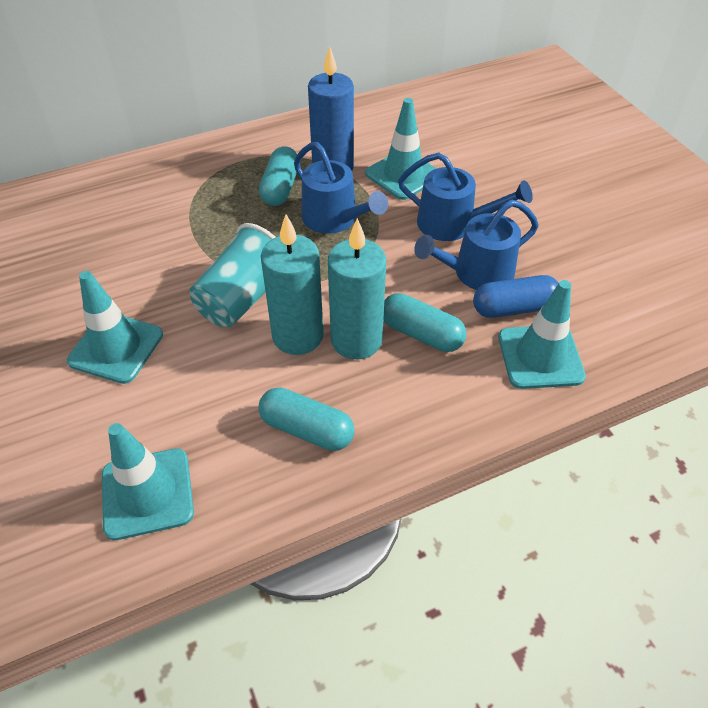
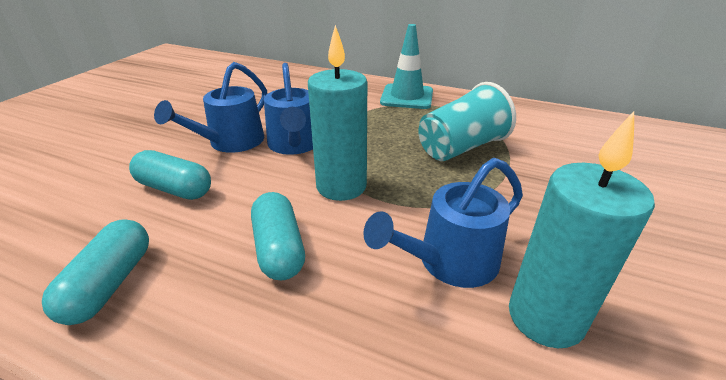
blue candle: [308,46,354,171] = 1 -> none = 0
blue capsule: [473,275,559,318] = 1 -> none = 0
turquoise traffic cone: [67,271,163,384] [102,423,194,540] [365,98,437,200] [498,280,586,389] = 4 -> [380,24,433,109] = 1

